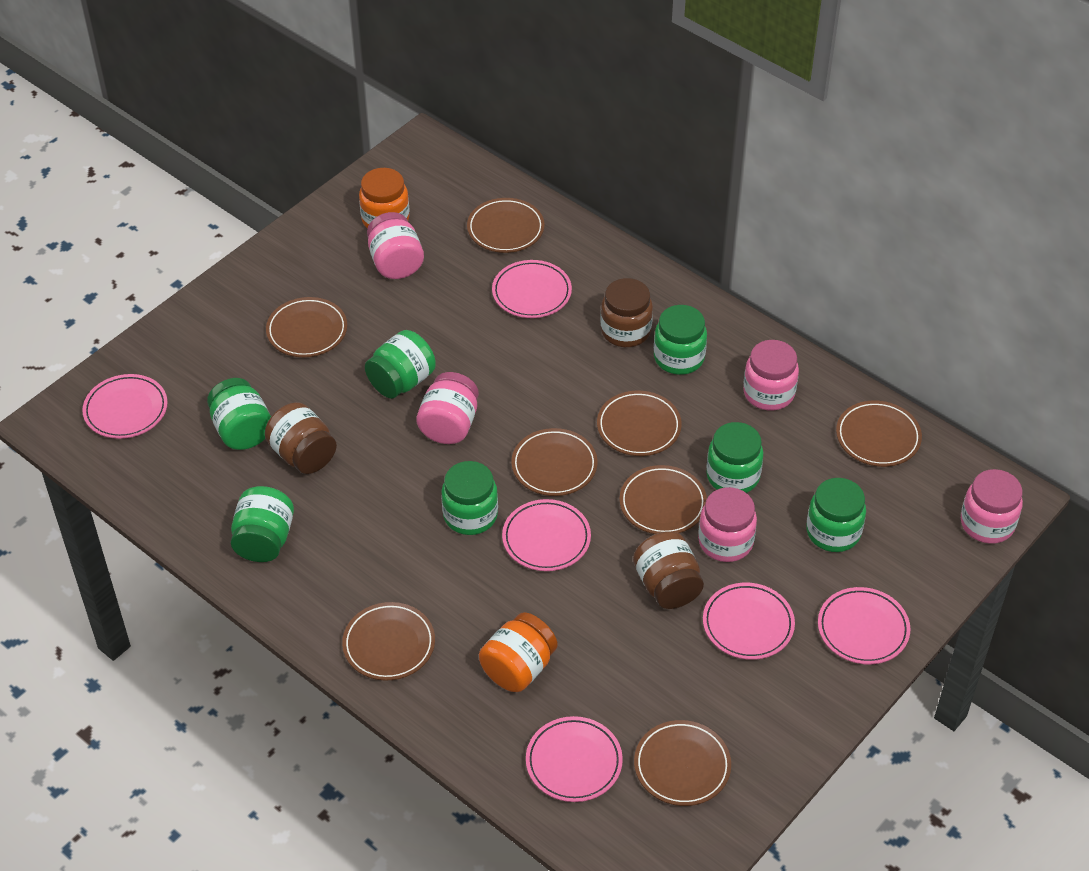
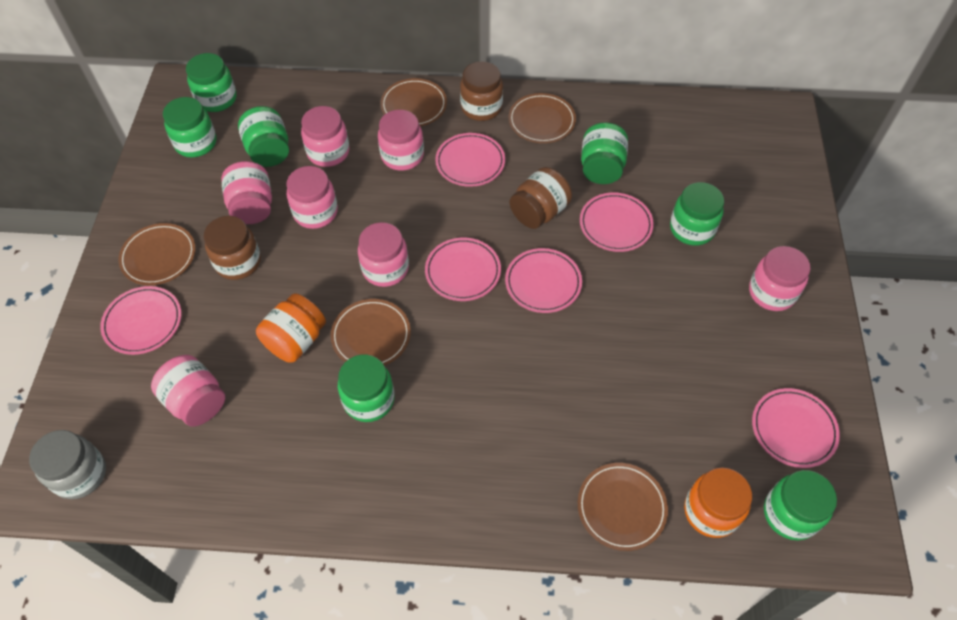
brown plate: [266,297,347,357] [342,602,435,681] [467,198,544,253] [511,428,597,496] [597,391,682,456] [619,465,707,534] [634,720,731,806] [836,401,922,467] = 8 -> [119,223,196,285] [331,299,411,366] [380,78,447,126] [509,93,576,143] [578,463,668,551] = 5
grey jar: none = 0 -> [29,430,106,499] = 1
pink jar: [367,212,424,279] [416,372,479,444] [698,487,757,562] [743,340,799,411] [961,469,1023,544] = 5 -> [151,355,225,427] [221,161,272,224] [286,166,338,229] [301,106,350,167] [358,222,409,287] [378,110,424,171] [749,246,811,311] = 7

